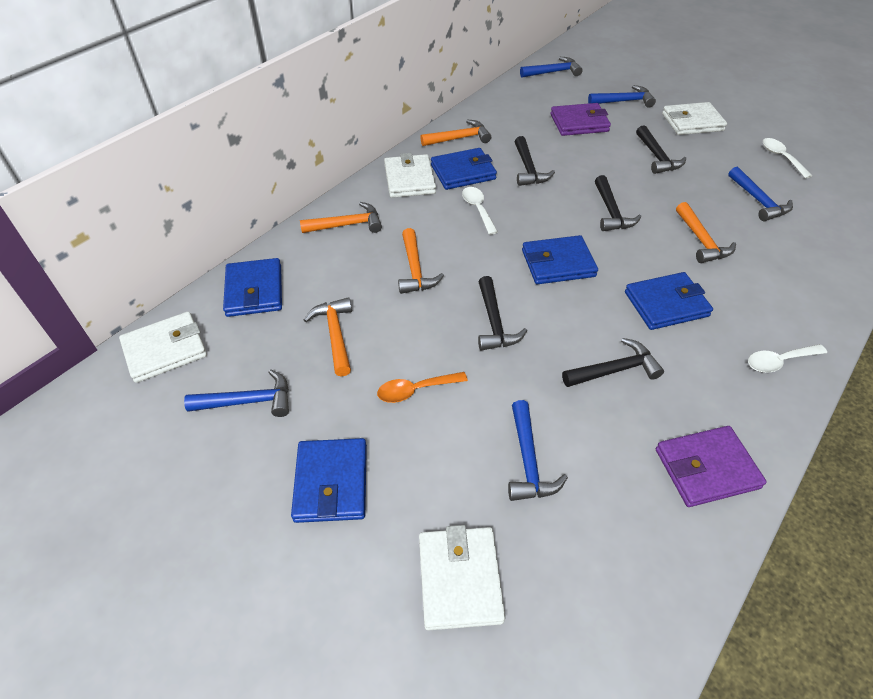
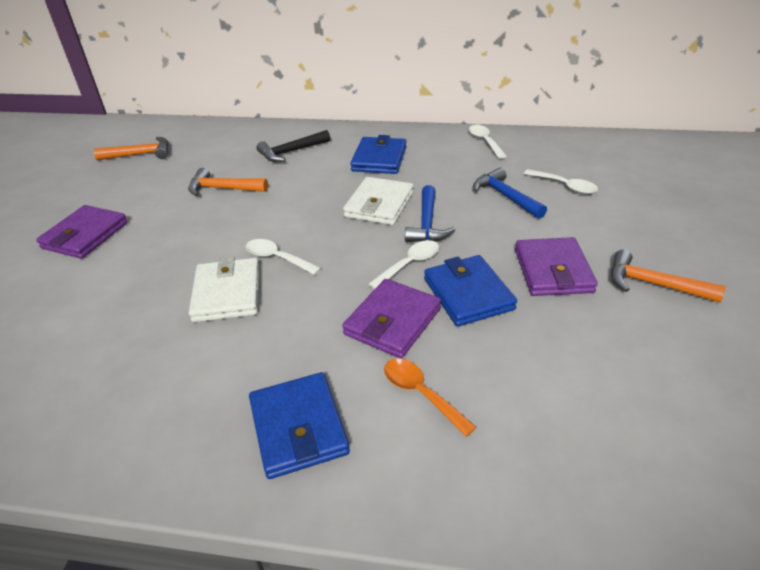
black hammer: [478,276,527,350] [515,136,555,186] [562,338,664,387] [595,175,641,231] [636,125,686,174] = 5 -> [256,130,330,162] = 1
blue hammer: [184,369,289,417] [508,400,568,501] [520,57,582,77] [588,85,656,108] [728,167,793,221] = 5 -> [405,185,455,242] [473,167,547,219] = 2
blue wallet: [223,258,282,317] [291,438,367,523] [431,148,497,190] [522,235,598,284] [625,272,713,330] = 5 -> [249,372,350,479] [350,135,407,174] [424,255,517,327] = 3
orange hammer: [300,202,382,233] [304,297,352,377] [398,228,444,294] [420,119,491,146] [676,202,736,263] = 5 -> [94,137,169,160] [188,168,268,196] [611,249,726,302] = 3
purple wallet: [550,103,611,136] [656,426,767,507] = 2 -> [36,205,128,259] [342,279,441,358] [515,237,598,296] = 3
white spoon: [462,187,498,235] [748,344,827,373] [763,138,812,178] = 3 -> [246,239,321,275] [369,240,439,289] [469,125,507,159] [524,169,598,194] = 4
white wallet: [119,312,207,383] [384,153,436,198] [419,525,505,630] [662,102,727,135] = 4 -> [189,256,259,322] [343,177,413,225] = 2

